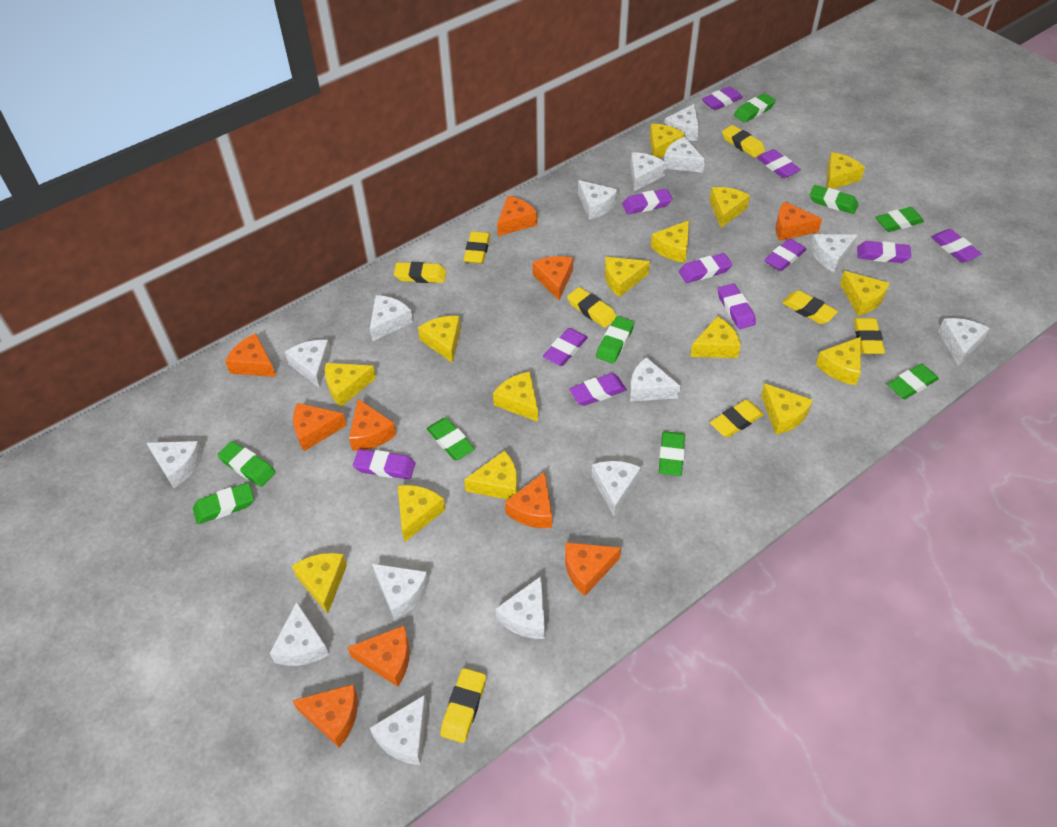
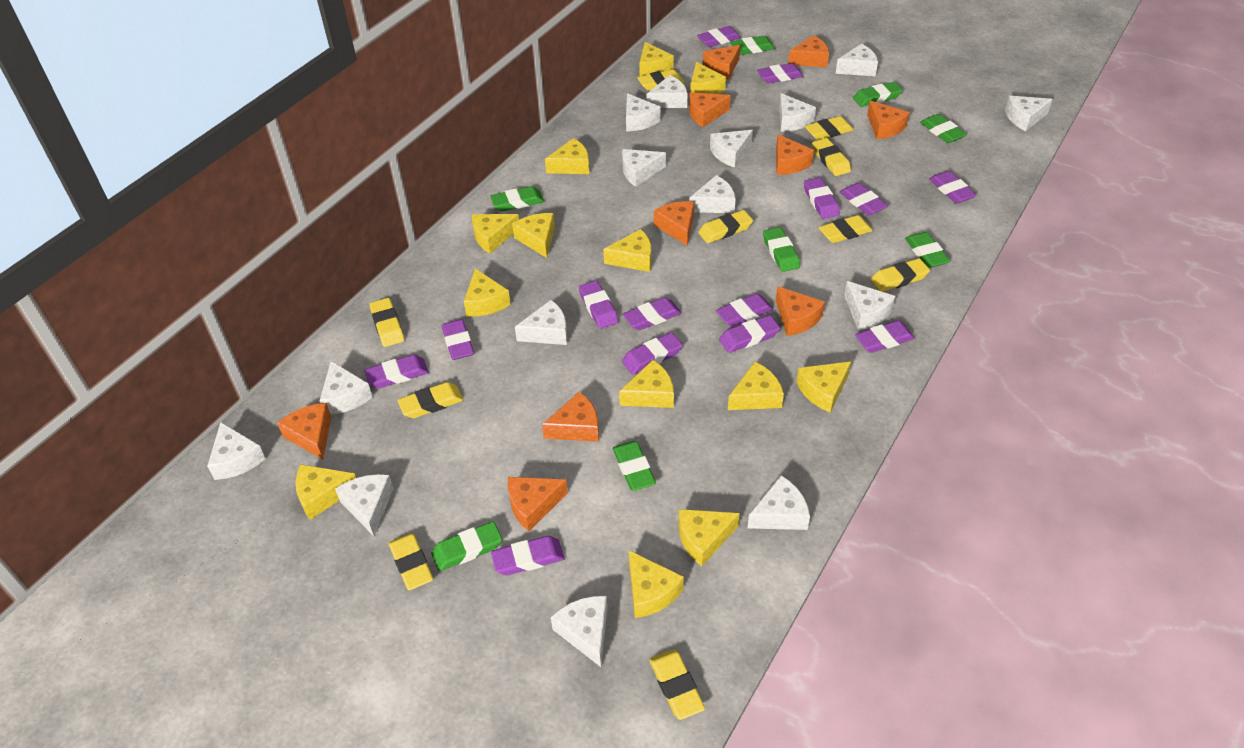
green eraser: [193,483,254,524] [217,441,276,487] [427,418,475,460] [596,316,634,363] [659,431,685,476] [734,93,776,123] [810,185,859,214] [875,207,924,232] [887,364,939,399] = 9 -> [431,521,502,571] [490,186,544,211] [613,441,656,491] [730,36,775,55] [763,227,800,272] [853,82,903,107] [905,232,950,268] [920,114,967,143] = 8
purple eraser: [353,449,415,479] [543,328,588,366] [569,373,627,406] [622,189,672,214] [679,253,732,283] [702,86,743,110] [718,284,756,329] [757,149,801,178] [764,239,806,271] [857,241,911,263] [931,229,982,262] = 11 -> [364,355,429,388] [441,319,474,360] [491,536,565,575] [579,281,619,329] [622,332,683,374] [623,297,682,330] [697,26,741,47] [716,293,774,327] [719,315,780,353] [757,63,804,84] [804,178,840,219] [840,183,888,216] [855,320,915,353] [929,171,977,203] = 14
yellow cheese: [292,553,347,614] [325,363,376,407] [398,485,445,542] [418,316,461,363] [464,451,518,500] [493,372,538,422] [605,257,650,297] [650,124,685,158] [651,220,689,263] [690,316,741,358] [709,187,750,228] [761,383,813,434] [816,337,861,385] [826,152,865,189] [840,271,890,315] = 15 -> [296,464,356,520] [464,268,511,316] [472,214,519,253] [512,213,555,258] [545,138,589,174] [603,229,651,272] [619,360,674,408] [629,550,684,618] [639,42,674,76] [679,509,740,566] [690,62,726,94] [728,362,784,410] [797,362,851,413] = 13
yellow eraser: [394,262,446,283] [440,668,486,743] [463,231,490,264] [567,287,617,328] [710,400,764,438] [722,125,765,158] [782,290,838,324] [853,318,885,354] = 8 -> [369,298,404,347] [389,533,433,590] [397,382,463,418] [637,69,684,91] [649,649,705,720] [698,210,753,243] [805,116,854,140] [812,138,851,176] [819,215,873,243] [870,258,930,292] = 10

